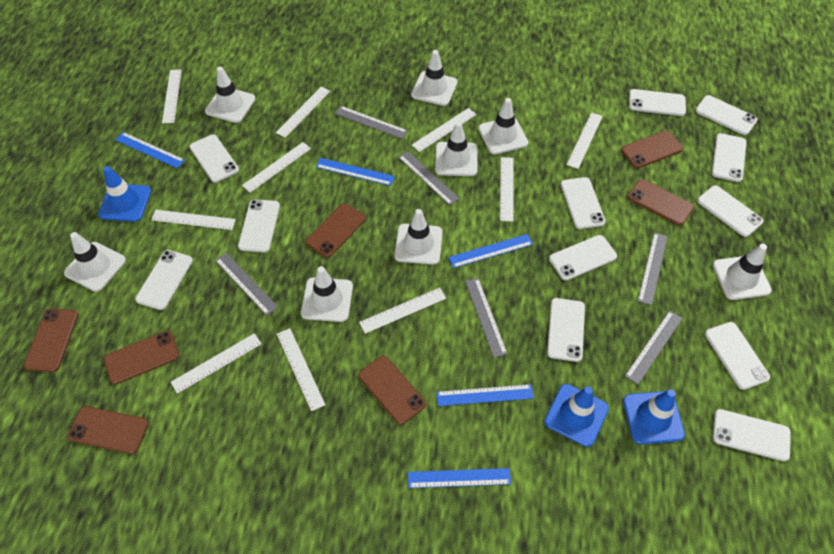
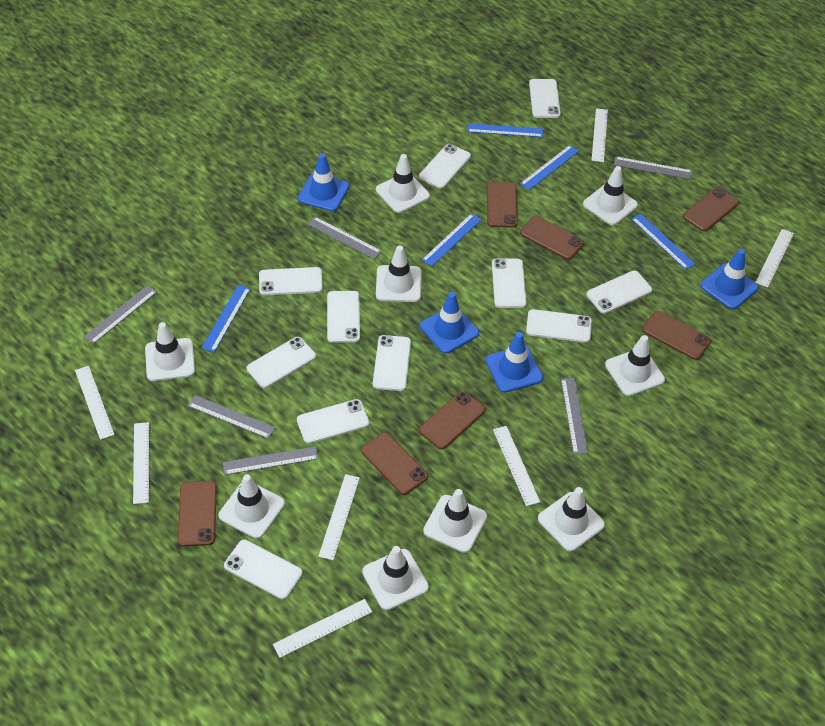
blue traffic cone: [98,166,151,222] [544,384,609,447] [623,389,685,444] = 3 -> [298,153,350,212] [420,292,479,354] [486,332,543,393] [700,249,759,309] = 4
white phone: [135,250,193,310] [190,134,239,183] [238,199,280,253] [547,298,585,362] [549,235,617,281] [561,177,606,229] [629,89,686,116] [695,95,758,135] [697,185,764,237] [705,322,770,390] [712,133,747,182] [713,409,791,461] = 12 -> [224,540,302,599] [247,337,316,388] [259,267,323,296] [297,399,369,444] [327,291,360,343] [373,335,411,391] [419,144,471,189] [492,259,527,308] [526,309,592,343] [529,79,561,118] [586,271,652,314] = 11
white ruler: [151,210,236,230] [162,69,182,124] [171,333,262,394] [242,142,311,193] [276,87,330,138] [277,328,325,411] [359,288,446,334] [412,108,477,152] [500,157,513,222] [567,112,603,169] = 10 -> [75,366,115,440] [133,422,149,504] [273,599,372,658] [318,474,360,560] [493,426,540,506] [591,108,608,162] [756,229,794,288] = 7
white traffic cone: [64,232,126,292] [205,67,255,123] [301,266,353,322] [394,209,443,265] [411,50,457,106] [435,122,478,176] [478,98,528,155] [713,244,772,300] = 8 -> [145,322,195,381] [219,474,285,539] [362,546,429,610] [376,154,430,213] [376,246,422,302] [423,489,487,553] [538,487,605,552] [583,166,638,225] [605,335,665,396] = 9

